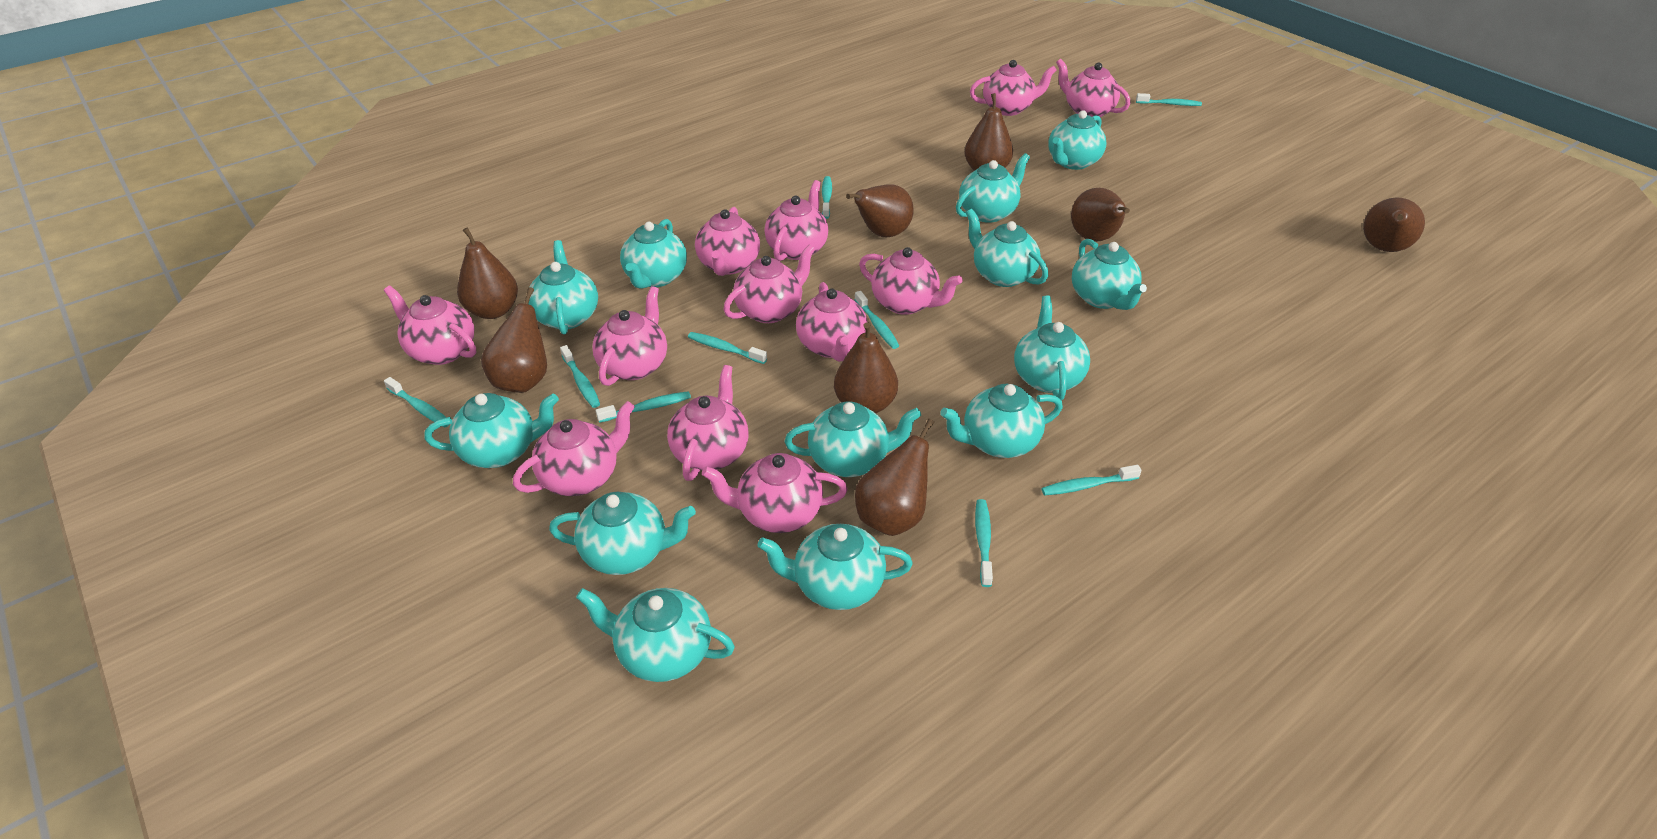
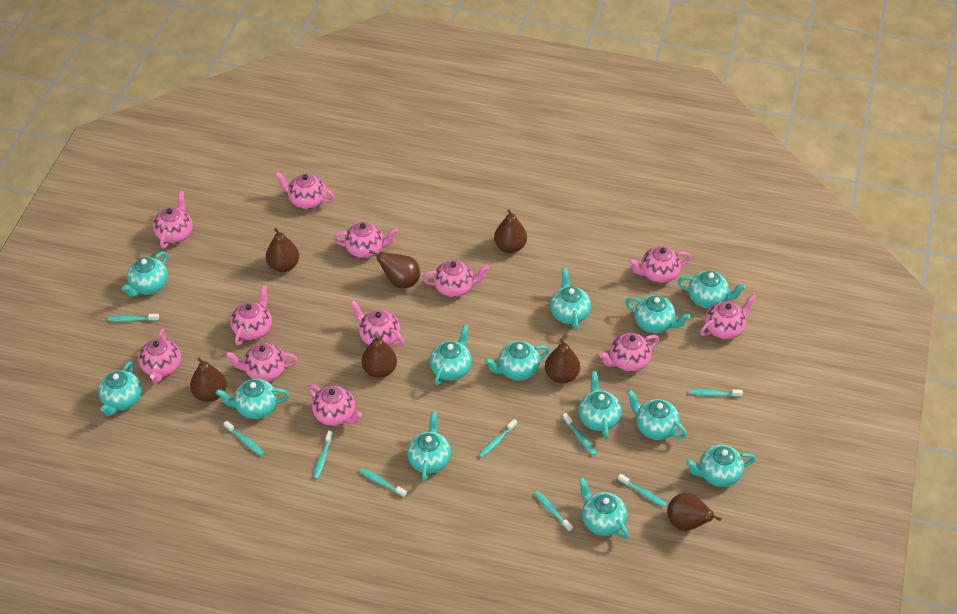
brown pear: [457,227,518,319] [481,287,547,393] [834,322,898,413] [846,185,914,237] [855,419,934,536] [964,93,1013,171] [1071,188,1130,242] [1363,198,1425,252] = 8 -> [190,358,226,402] [266,228,299,272] [362,335,397,378] [369,250,420,288] [494,209,527,253] [545,338,580,383] [667,492,722,531] = 7

